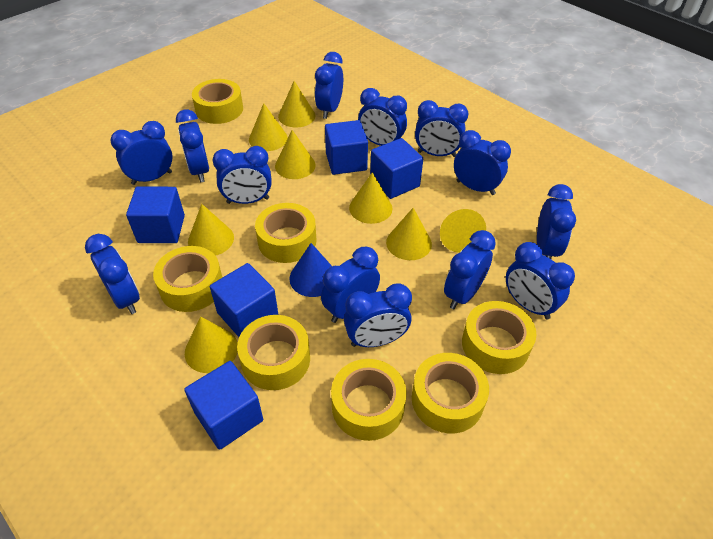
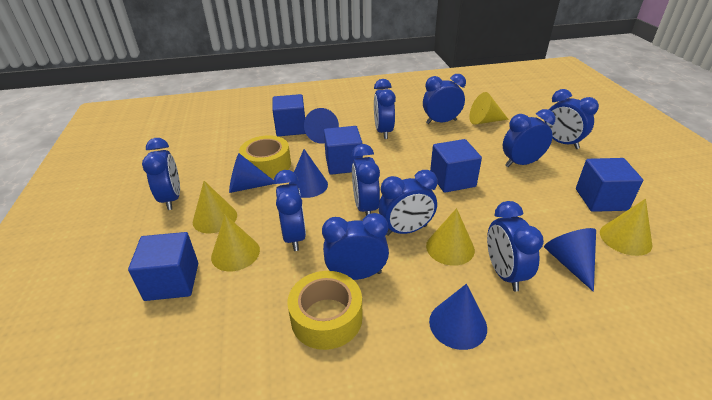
blue clock: [85,234,140,314] [110,121,173,185] [176,109,209,182] [213,146,272,204] [315,52,343,119] [321,247,380,323] [344,283,412,347] [358,88,407,146] [415,100,468,157] [444,230,496,309] [454,130,511,195] [506,242,575,319] [537,184,576,259] = 13 -> [142,138,180,210] [274,170,306,251] [322,213,389,280] [352,144,380,216] [374,79,396,139] [378,170,437,236] [423,74,466,124] [487,201,544,291] [503,109,556,167] [545,89,599,149] = 10
blue cone: [289,243,332,297] = 1 -> [229,153,274,193] [289,149,328,198] [304,108,339,143] [429,284,487,350] [544,228,596,292] = 5
yellow cone: [185,317,238,373] [188,204,234,256] [249,103,288,151] [275,130,316,179] [278,81,315,127] [349,172,392,224] [386,208,432,260] [440,209,486,253] = 8 -> [193,181,237,233] [211,214,260,271] [426,208,475,266] [469,92,509,125] [600,199,652,256] = 5
yellow tape: [153,246,223,312] [192,79,243,124] [237,315,310,390] [255,203,317,263] [331,359,407,441] [412,353,489,433] [462,301,536,374] = 7 -> [239,135,291,178] [288,271,363,350] = 2

